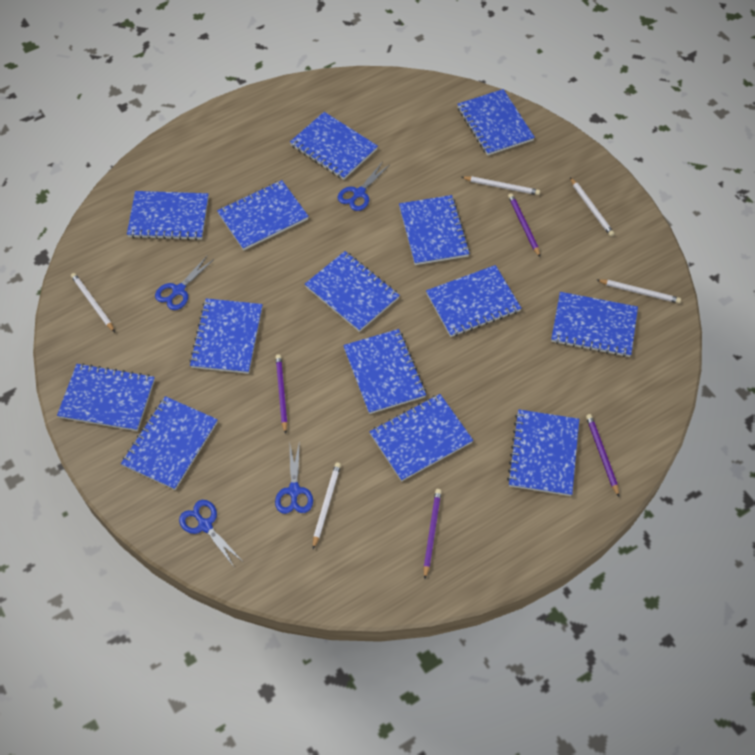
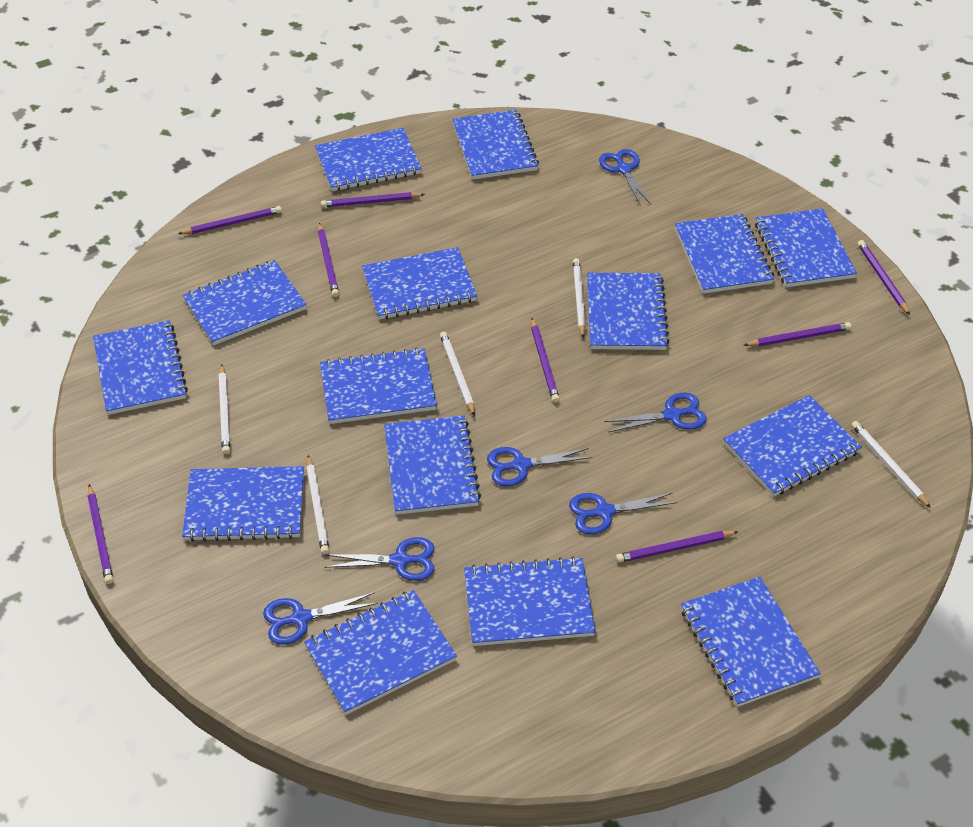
blue notebook: [57,363,155,431] [121,396,218,490] [127,191,208,240] [189,298,263,374] [217,180,309,250] [290,112,378,180] [305,251,400,332] [343,329,426,414] [369,394,473,481] [399,195,470,265] [426,265,521,337] [457,89,535,156] [507,409,579,496] [551,292,638,357] = 14 -> [93,320,188,415] [182,466,304,542] [183,260,307,345] [304,590,457,715] [315,128,422,191] [320,348,437,424] [362,247,477,320] [384,416,481,515] [452,110,539,180] [464,556,595,646] [587,273,670,350] [675,214,774,294] [681,577,821,707] [723,395,862,497] [755,208,857,287] = 15
blue scissors: [155,256,214,310] [179,500,242,567] [275,441,313,514] [338,161,389,211] = 4 -> [263,592,378,645] [324,537,434,581] [487,447,592,486] [569,493,677,534] [599,149,651,206] [604,393,707,432] = 6
purple pencil: [276,354,287,434] [423,489,442,579] [508,193,540,257] [586,414,619,497] = 4 -> [88,484,114,584] [178,206,282,234] [318,223,339,297] [321,192,425,208] [531,318,560,403] [616,531,738,563] [744,322,851,346] [858,240,910,315] = 8

